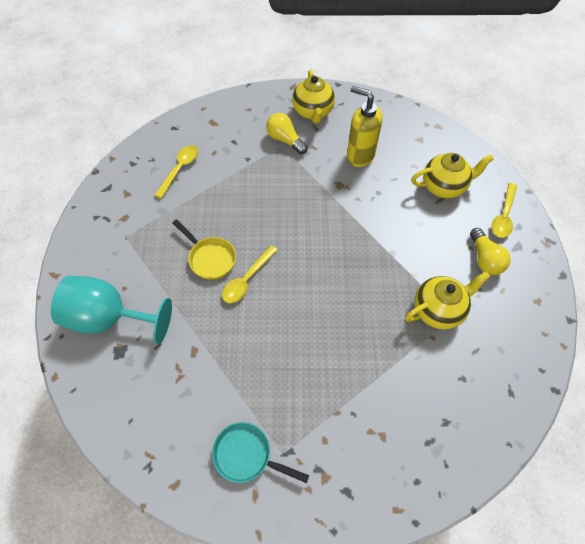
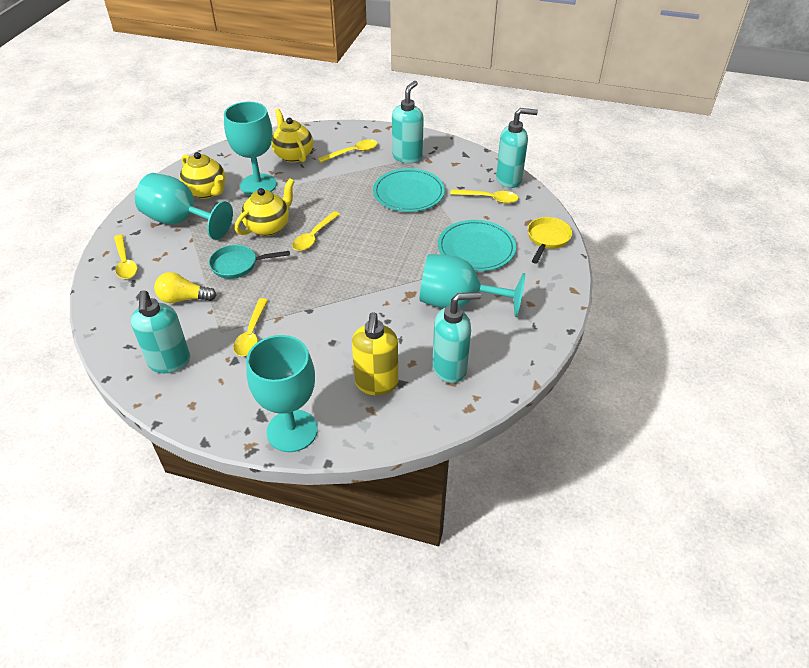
turquoise goblet: [51,276,172,344] = 1 -> [135,173,233,240] [224,102,277,195] [246,335,318,452] [420,254,525,317] = 4
turquoise plate: none = 0 -> [373,168,445,212] [438,220,516,271] = 2
turquoise soap dispenser: none = 0 -> [131,290,190,373] [392,81,424,164] [432,292,481,383] [496,108,538,188] = 4
yellow light bulb: [266,113,307,154] [470,228,511,275] = 2 -> [154,272,216,303] = 1
yellow spoon: [154,145,199,199] [222,246,278,303] [492,183,517,238] = 3 -> [114,234,137,279] [233,298,268,356] [292,211,340,251] [318,139,378,163] [450,189,519,204] = 5

